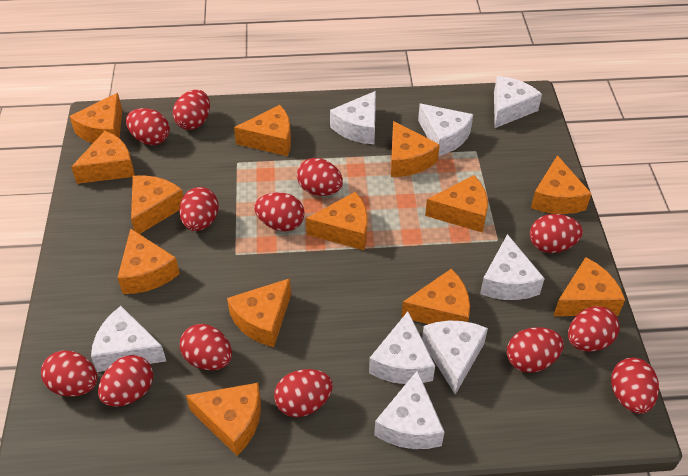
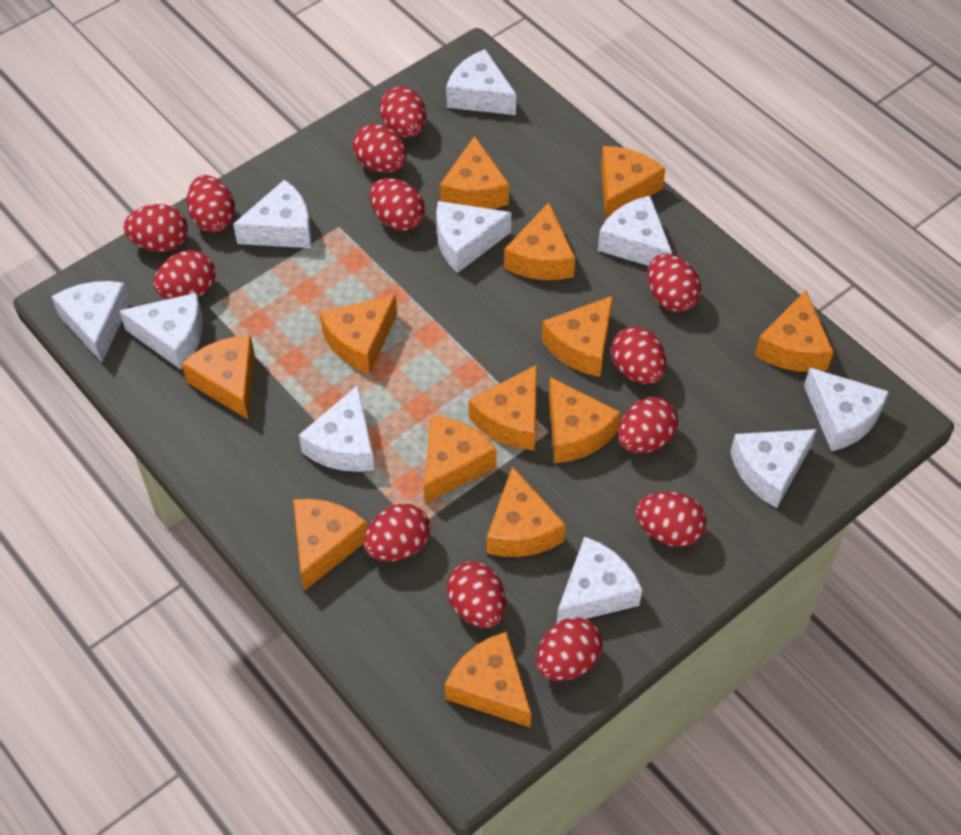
white cheese: [91,306,166,372] [330,91,376,144] [369,311,435,384] [374,370,444,449] [418,104,473,156] [422,321,488,395] [480,234,545,300] [494,76,542,128] = 8 -> [51,281,130,362] [119,293,203,370] [233,179,312,248] [299,385,374,472] [436,201,512,273] [446,49,516,115] [557,536,642,623] [598,196,672,266] [731,429,817,508] [804,367,889,451] = 10

